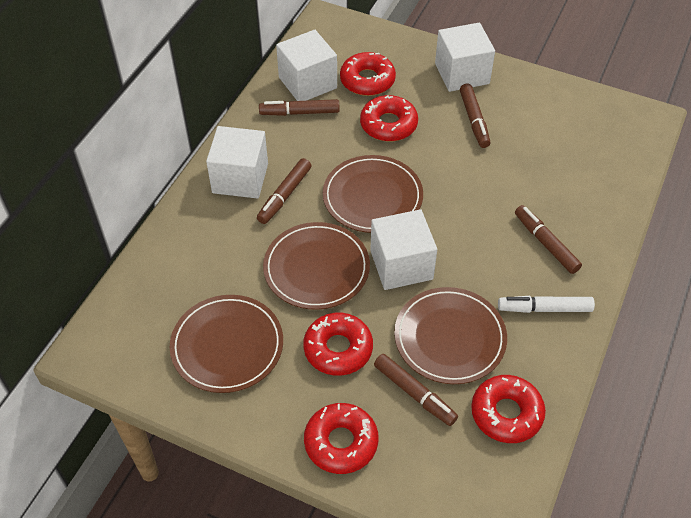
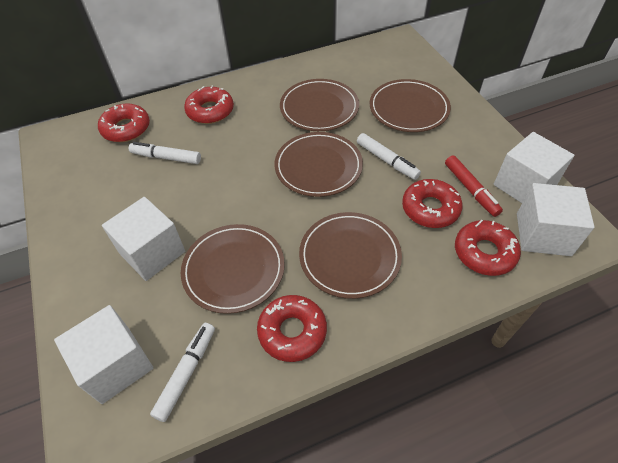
brown marker: [257,158,312,224] [259,99,340,116] [374,354,458,426] [460,83,490,148] [515,205,582,274] = 5 -> none = 0
brown plate: [170,295,283,393] [263,222,370,310] [323,155,423,233] [394,287,507,384] = 4 -> [181,224,285,314] [274,132,363,197] [280,79,359,131] [299,212,402,299] [370,79,451,132] = 5
red marker: none = 0 -> [445,155,503,217] = 1
white marker: [498,296,595,313] = 1 -> [129,142,201,164] [150,323,215,422] [357,133,421,180] = 3

